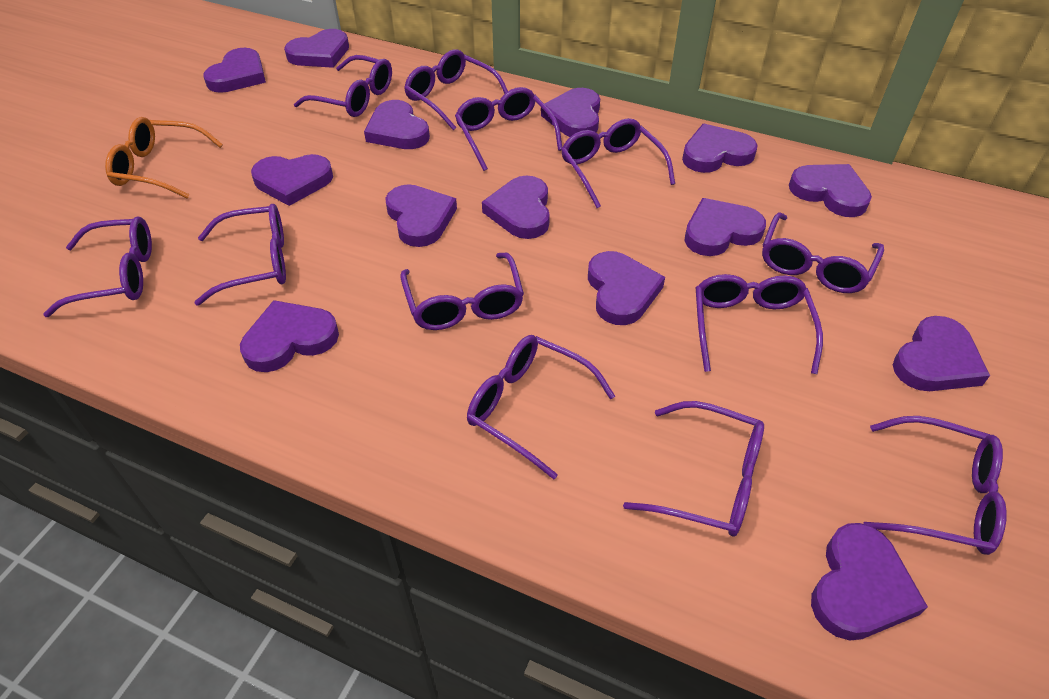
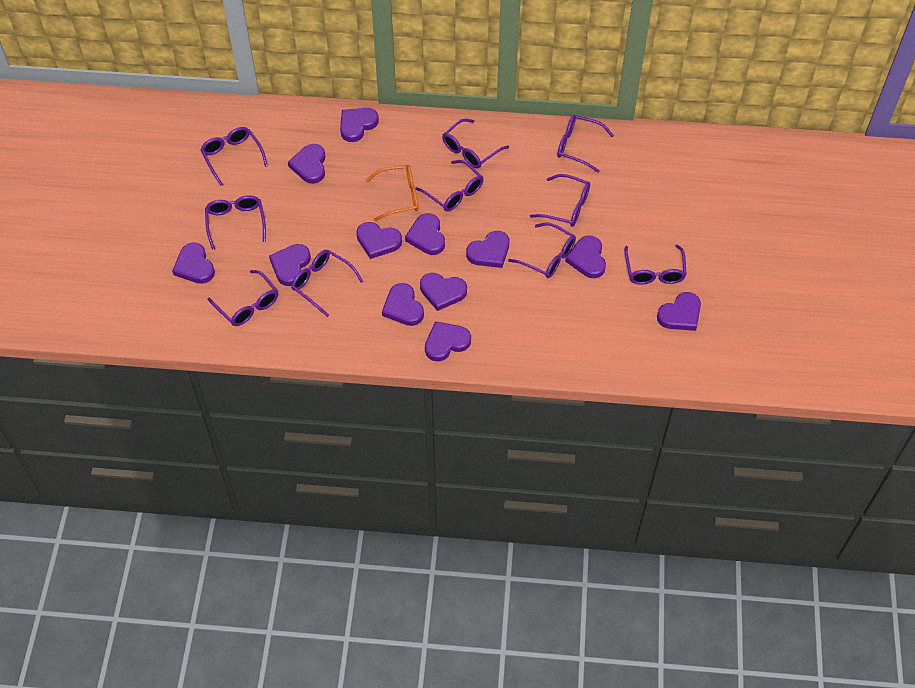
purple glasses: [43,217,152,317] [195,204,286,306] [294,55,392,117] [400,252,524,330] [404,49,508,130] [455,87,562,171] [467,335,615,479] [561,118,675,208] [623,401,764,537] [695,274,823,374] [762,212,884,293] [863,416,1007,555] = 12 -> [200,127,268,186] [205,195,266,250] [208,270,278,326] [291,250,363,317] [415,160,484,212] [442,119,509,168] [508,222,576,278] [530,174,590,227] [557,115,614,173] [624,245,687,285] = 10
purple heart: [203,48,266,93] [240,300,339,372] [251,154,333,206] [284,29,349,68] [364,100,430,149] [385,184,457,247] [482,176,550,239] [541,88,600,137] [588,251,665,325] [682,124,757,173] [685,198,766,256] [789,164,872,217] [811,523,928,641] [893,316,990,391] = 14 -> [172,243,215,284] [269,244,311,286] [288,144,325,184] [340,108,379,142] [356,222,402,259] [382,283,424,326] [405,213,445,255] [420,273,467,311] [425,321,471,362] [466,231,509,268] [565,236,606,278] [657,292,701,331] = 12

